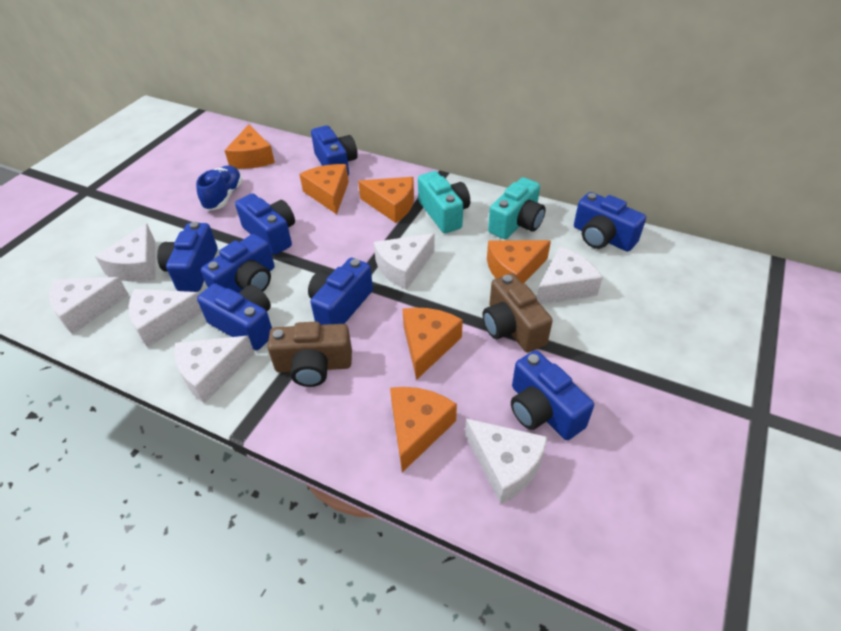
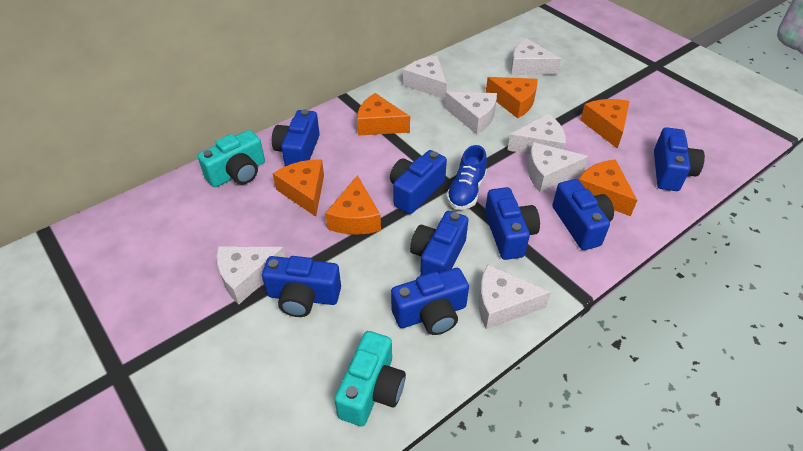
brown camera: [267,322,352,387] [483,273,553,353] = 2 -> none = 0

